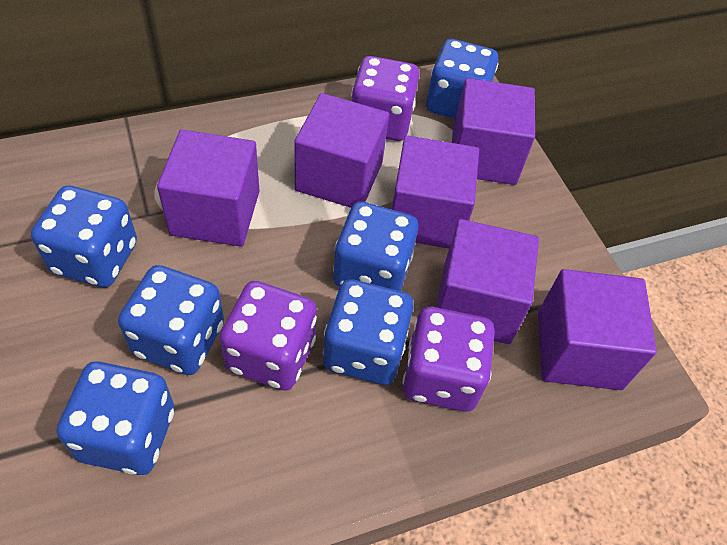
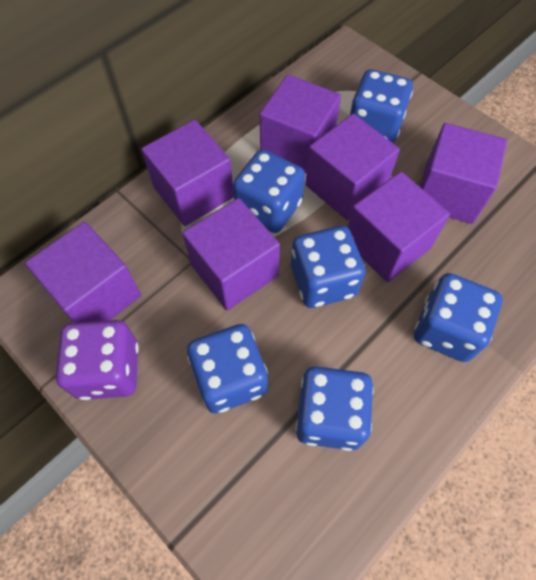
purple cube: [157,130,260,247] [294,93,389,208] [392,135,479,248] [436,219,539,344] [452,78,535,185] [538,269,657,390] = 6 -> [25,222,141,323] [141,120,234,226] [182,198,280,310] [260,75,341,174] [305,114,400,220] [348,172,450,282] [420,123,507,224] = 7
purple dice: [219,281,317,391] [351,56,419,141] [402,307,495,412] = 3 -> [56,320,139,400] = 1

